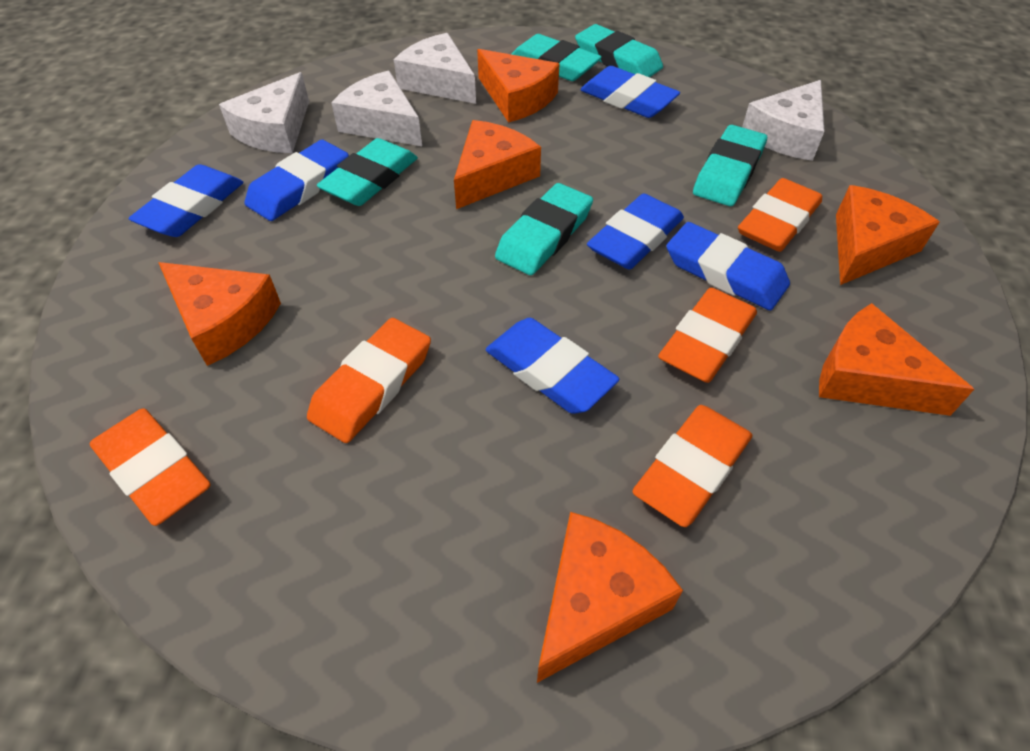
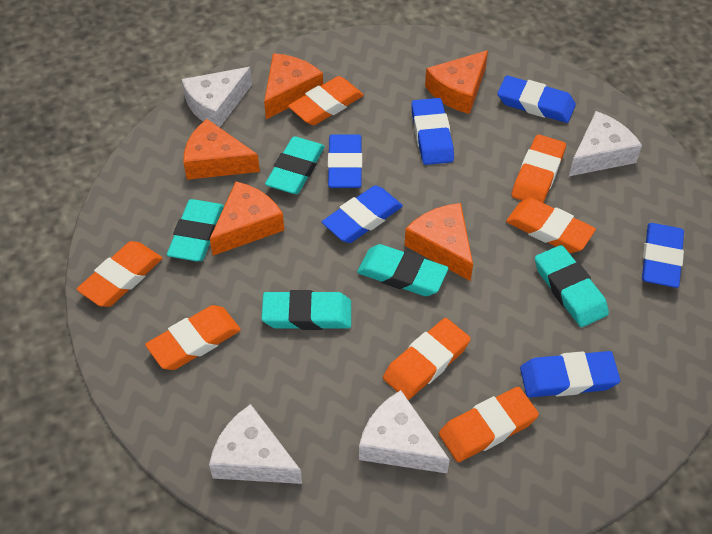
orange cheese: [158,262,281,366] [454,120,541,209] [477,49,559,123] [537,512,683,683] [819,303,974,416] [836,185,939,285] = 6 -> [183,119,260,180] [210,181,284,256] [264,53,323,119] [405,203,473,281] [425,50,488,114] = 5
orange eraser: [90,408,211,526] [307,318,431,443] [632,405,753,527] [658,288,757,383] [738,178,822,252] = 5 -> [77,241,163,307] [145,305,241,370] [288,76,364,125] [383,318,471,400] [439,387,539,462] [506,198,596,253] [512,135,566,203] = 7

